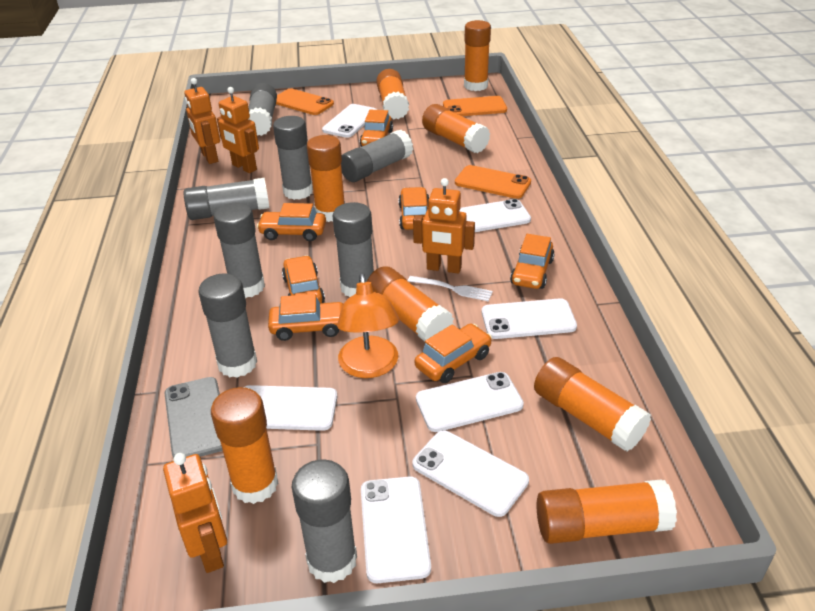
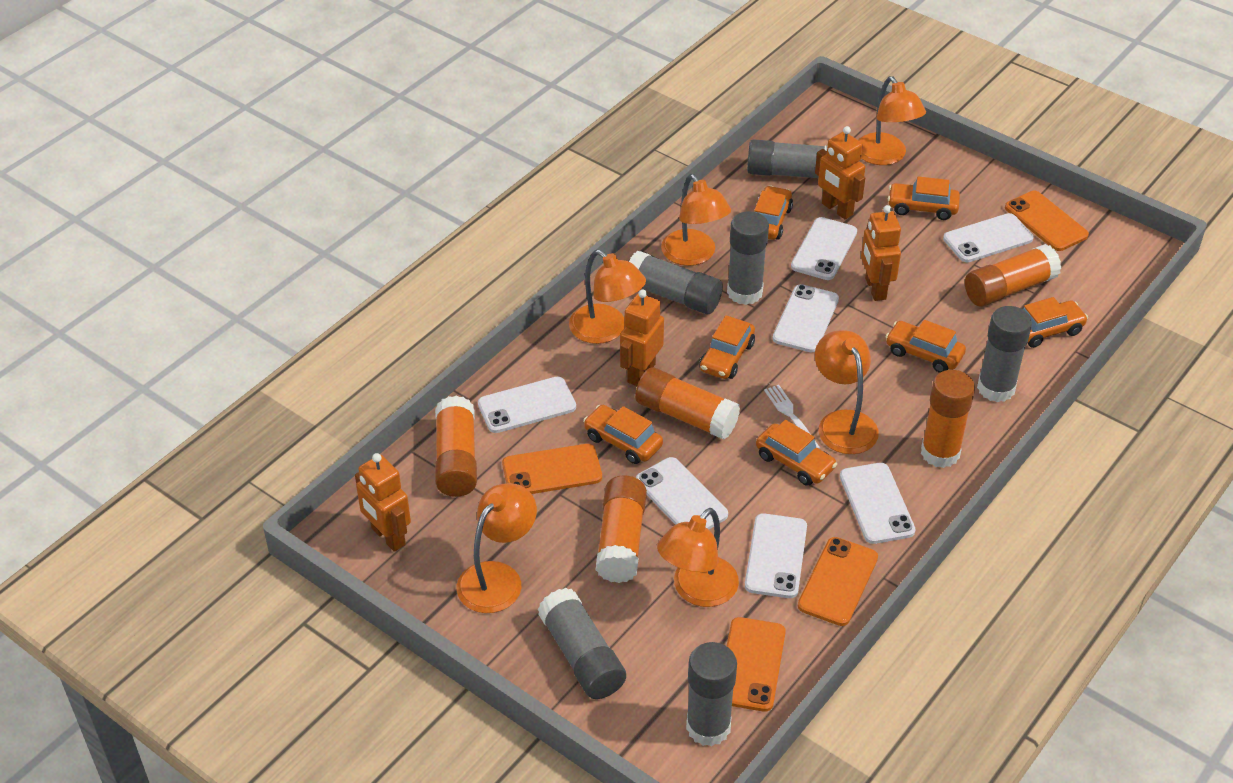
grey glue stick: [183,178,270,220] [198,273,257,378] [214,203,265,298] [248,83,277,136] [273,116,313,200] [292,460,357,583] [333,202,374,297] [341,130,413,182] = 8 -> [538,588,626,699] [629,251,723,314] [686,642,737,747] [727,211,769,305] [747,139,827,178] [977,306,1032,402] = 6
grey phone: [164,377,223,459] = 1 -> none = 0
orange glue stick: [211,387,279,504] [307,135,345,222] [367,266,454,341] [376,69,409,119] [422,104,490,153] [464,20,491,91] [534,357,651,452] [536,479,677,544] = 8 -> [435,396,477,497] [596,475,647,583] [635,367,740,440] [921,370,975,468] [965,244,1061,307] = 5
orange lamp: [337,273,399,378] = 1 -> [457,483,537,613] [569,250,646,344] [657,508,739,607] [661,174,731,266] [815,330,879,454] [858,76,926,165] = 6
orange phone: [276,89,334,115] [443,96,507,116] [455,165,531,199] = 3 -> [502,444,602,494] [727,617,786,712] [798,537,878,626] [1005,191,1089,251] = 4

